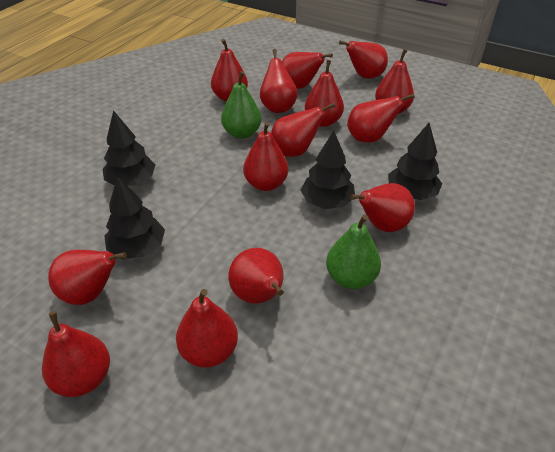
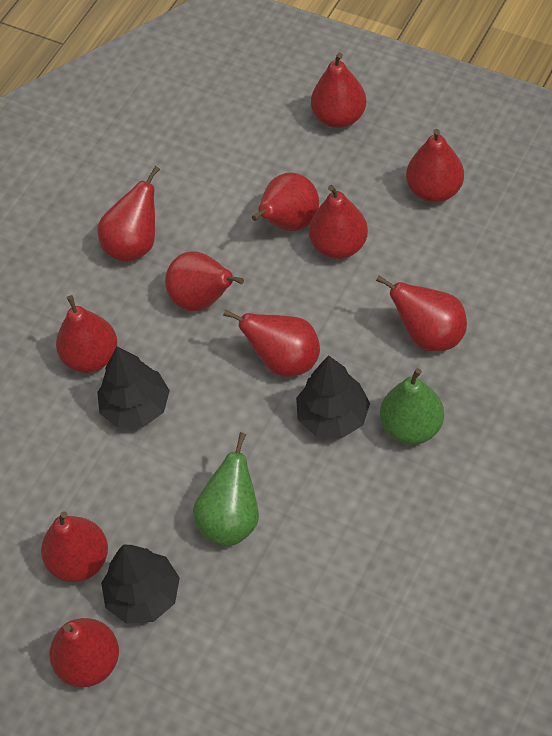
black tree: [103,110,156,186] [104,176,165,259] [301,131,355,209] [388,123,442,200] = 4 -> [97,346,170,428] [101,545,180,624] [296,355,370,438] = 3
red pear: [42,311,110,397] [48,250,127,305] [176,289,238,367] [211,39,248,102] [228,248,284,304] [243,122,288,191] [260,49,298,113] [271,102,335,157] [282,52,333,89] [305,60,344,127] [339,41,388,79] [347,94,415,143] [350,183,415,232] [375,49,414,114] = 14 -> [41,511,108,582] [49,618,119,687] [56,295,117,373] [97,166,160,262] [165,251,244,311] [223,310,320,377] [252,173,319,231] [309,185,368,259] [311,52,366,128] [376,275,467,351] [406,129,464,203] = 11

